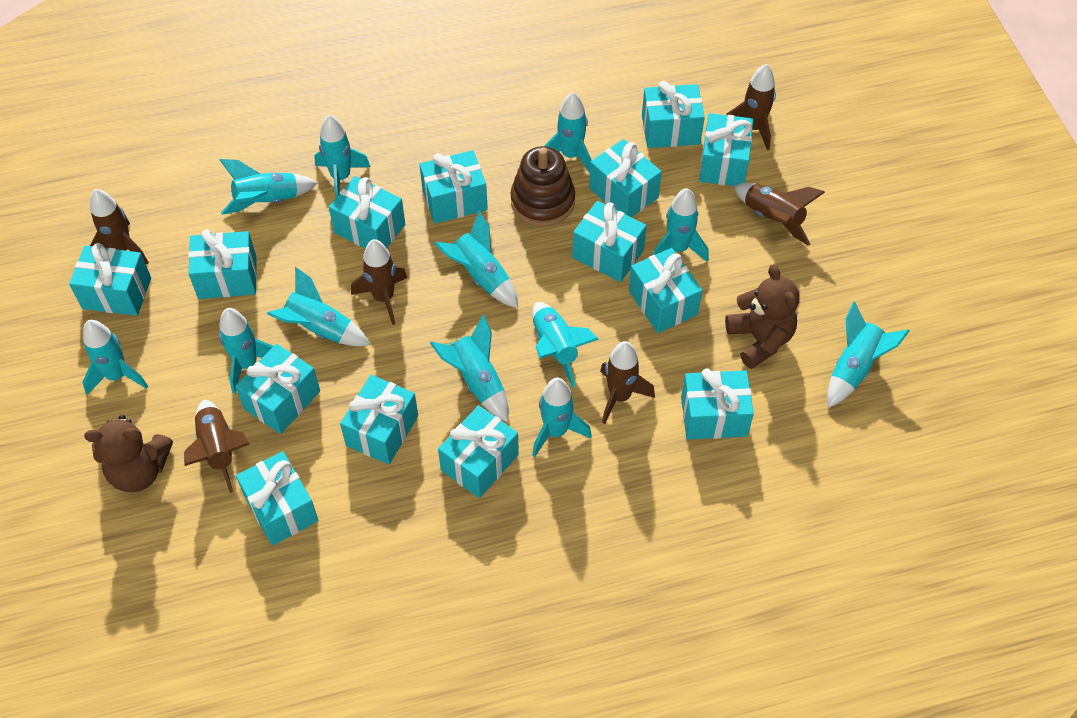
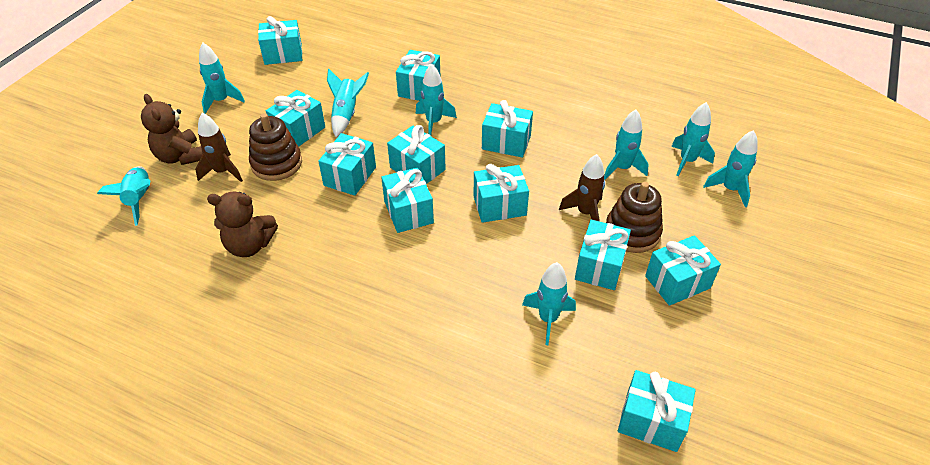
brown rocket: [90,189,149,265] [184,400,250,493] [351,239,408,325] [600,341,655,424] [726,64,776,150] [734,183,825,246] = 6 -> [195,113,243,182] [559,154,605,222] = 2
brown stacking toy: [510,146,575,226] = 1 -> [249,113,302,181] [606,182,663,253] = 2
turquoise gift: [69,243,151,316] [188,229,257,299] [235,344,320,434] [236,451,318,546] [329,176,405,249] [340,375,418,465] [419,150,488,223] [438,405,519,498] [572,201,647,282] [589,139,662,217] [629,248,702,333] [642,81,705,148] [681,368,754,440] [699,113,753,186] = 14 -> [258,16,303,65] [266,90,325,147] [318,133,376,196] [381,167,434,233] [387,125,446,184] [396,50,440,101] [474,164,529,223] [482,100,533,158] [575,220,631,290] [618,370,696,452] [645,235,721,306] = 11
turquoise rocket: [82,320,148,395] [219,159,318,215] [219,308,273,393] [267,267,370,346] [314,115,371,197] [430,314,509,422] [434,211,518,308] [532,302,599,388] [532,378,592,457] [544,92,592,173] [653,188,709,262] [827,301,910,408] = 12 -> [97,166,151,226] [199,43,245,114] [327,69,369,137] [416,64,457,135] [522,262,576,345] [604,109,649,180] [671,102,715,176] [703,130,758,207] = 8

